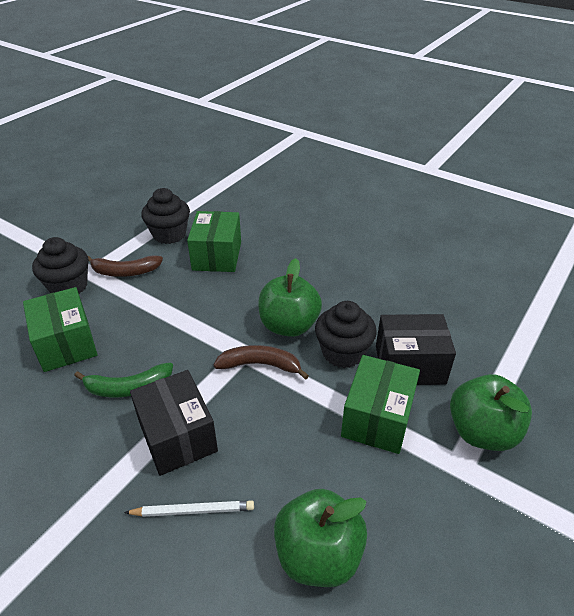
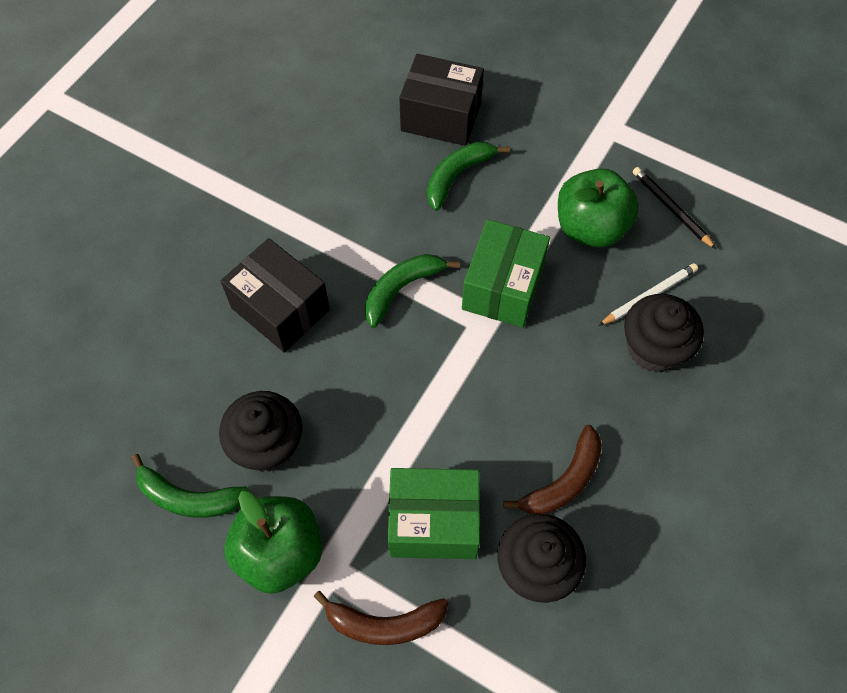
black pencil: none = 0 -> [633,167,716,249] = 1
green apple: [258,258,322,337] [274,489,367,587] [450,374,532,451] = 3 -> [224,491,322,594] [558,168,639,248] = 2
green banana: [74,362,173,397] = 1 -> [131,454,250,518] [365,254,460,328] [427,142,510,211] = 3
green box: [23,287,98,372] [187,211,241,272] [341,355,420,454] = 3 -> [388,468,480,559] [462,219,550,328] = 2

